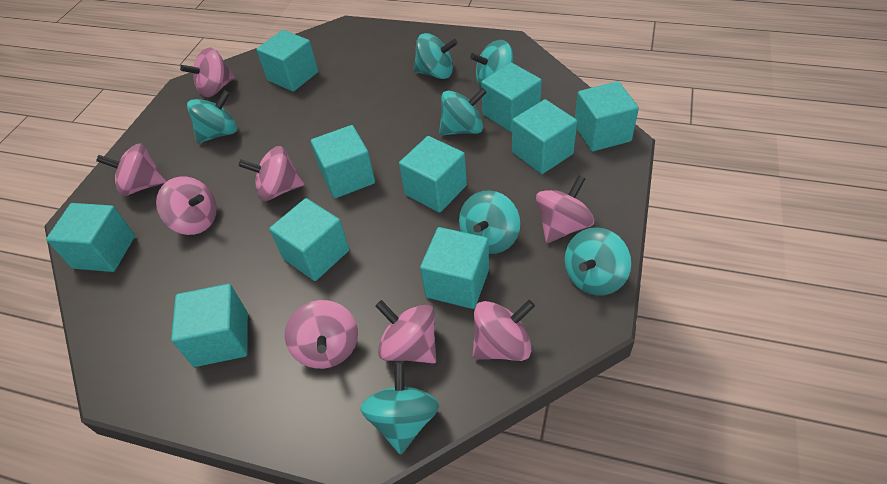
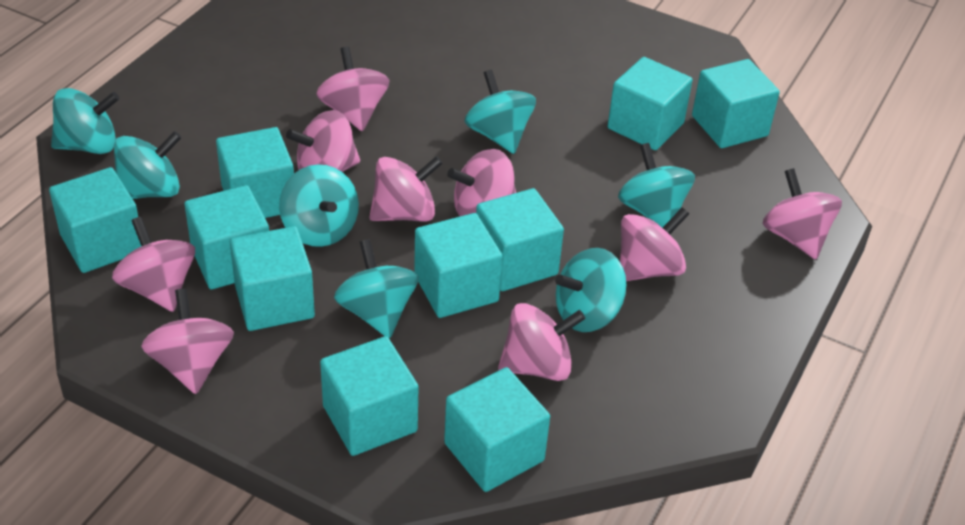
pink spinning top: [96,143,167,196] [156,177,217,235] [180,48,235,97] [238,146,305,201] [285,300,358,369] [375,300,436,363] [472,300,535,361] [536,175,594,243] = 8 -> [112,217,195,312] [141,288,234,394] [286,110,360,172] [316,47,389,131] [369,156,443,222] [447,149,516,216] [498,303,586,381] [620,207,689,281] [762,168,842,259] = 9

